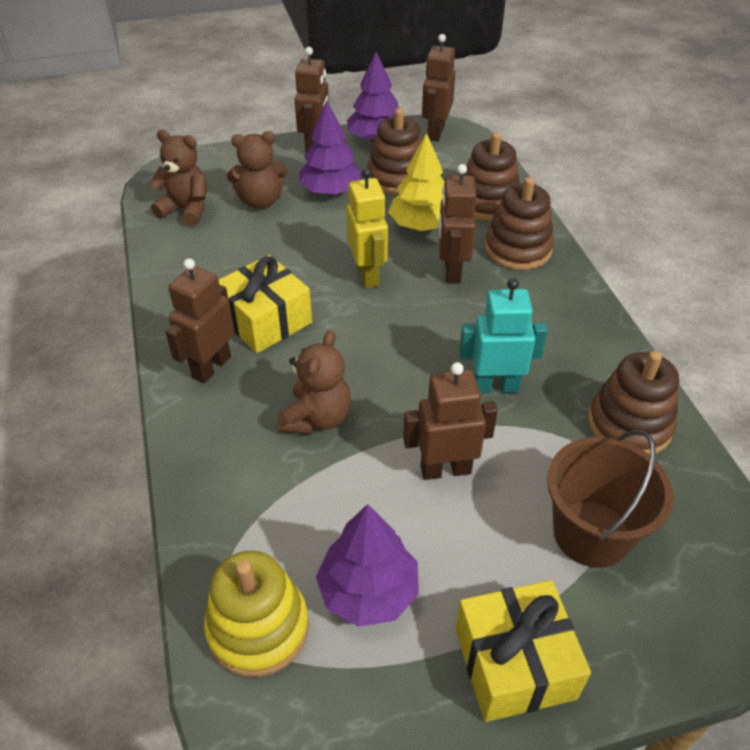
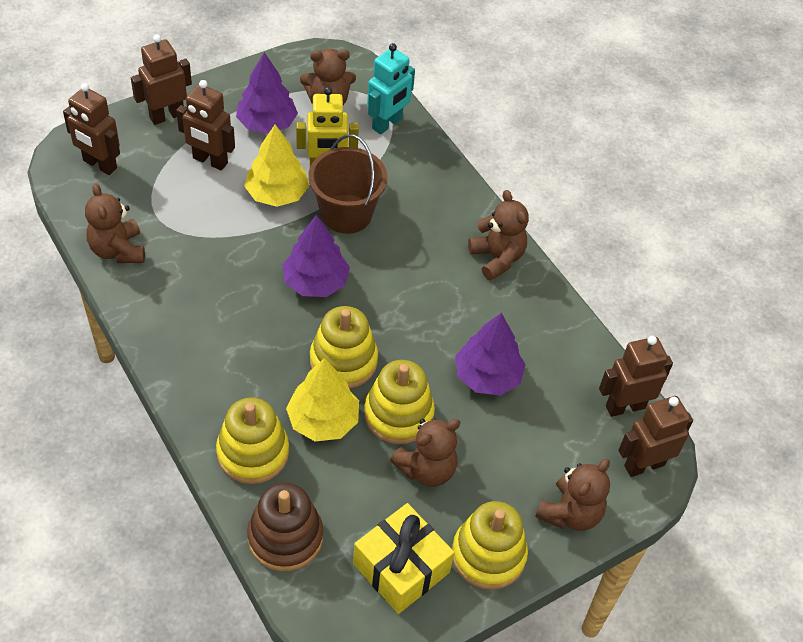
brown stacking toy: [367,108,422,195] [463,132,520,221] [485,177,554,270] [588,351,679,454] = 4 -> [247,482,323,571] = 1
brown teddy bear: [149,130,207,226] [227,131,288,209] [277,330,351,435] = 3 -> [85,184,145,263] [300,49,356,105] [390,418,460,487] [468,190,529,281] [535,459,610,531] = 5
yellow gift: [219,255,312,353] [456,580,591,722] = 2 -> [353,503,454,614] = 1
yellow stacking toy: [204,551,309,677] = 1 -> [216,397,289,484] [310,306,378,389] [364,360,435,444] [452,501,528,590] = 4
yellow tree: [388,133,444,231] = 1 -> [244,124,309,207] [286,358,359,441] = 2

